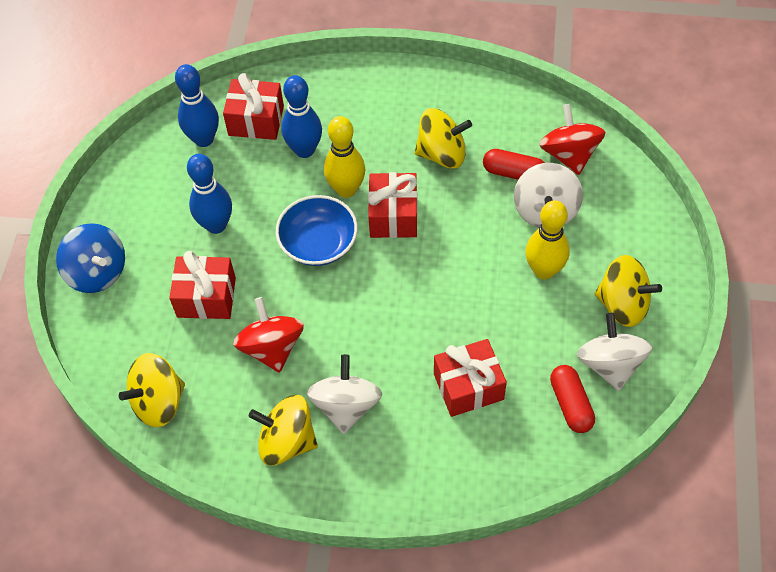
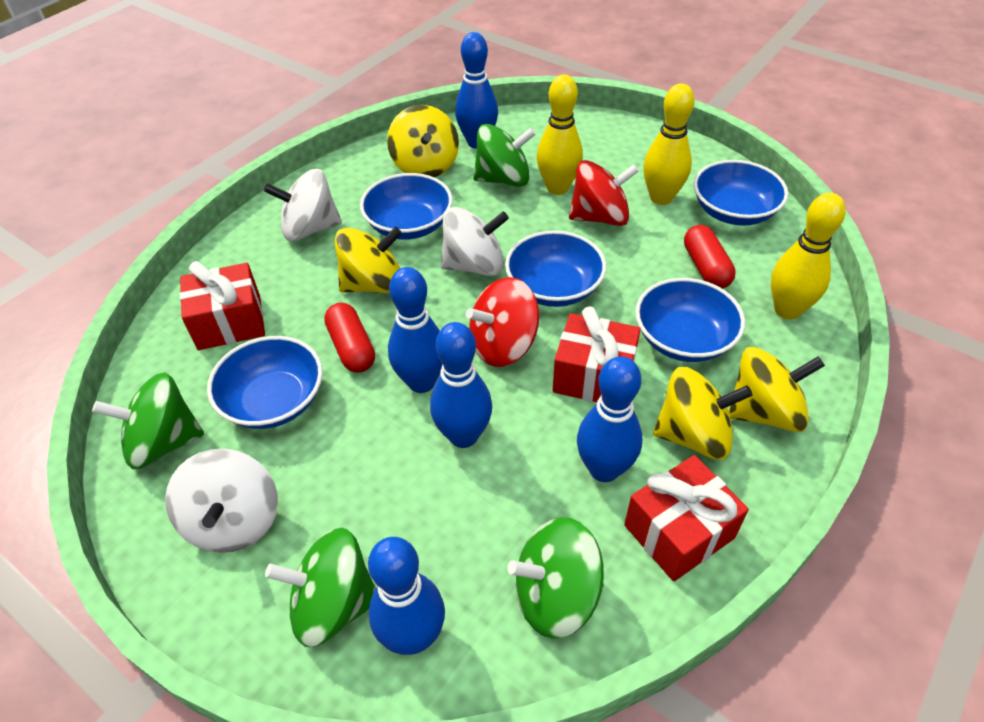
blue bowl: [276,195,358,266] = 1 -> [207,336,323,429] [360,173,453,240] [505,231,606,307] [635,278,745,362] [694,160,788,226] = 5
blue bowling pin: [175,64,219,147] [187,154,232,234] [281,75,322,158] = 3 -> [368,537,445,655] [388,267,442,393] [430,322,492,448] [455,32,498,149] [577,356,642,482] = 5
blue spinning top: [56,223,125,293] = 1 -> none = 0
green spinning top: none = 0 -> [92,372,204,469] [265,528,376,647] [473,124,536,187] [507,517,604,639] = 4
red gift: [169,251,236,319] [223,73,284,140] [368,172,418,238] [434,339,507,417] = 4 -> [180,261,265,350] [553,306,641,402] [624,455,749,582] = 3
yellow bowling pin: [324,116,365,198] [526,200,570,280] = 2 -> [537,75,583,195] [643,83,695,205] [771,193,845,320] = 3

